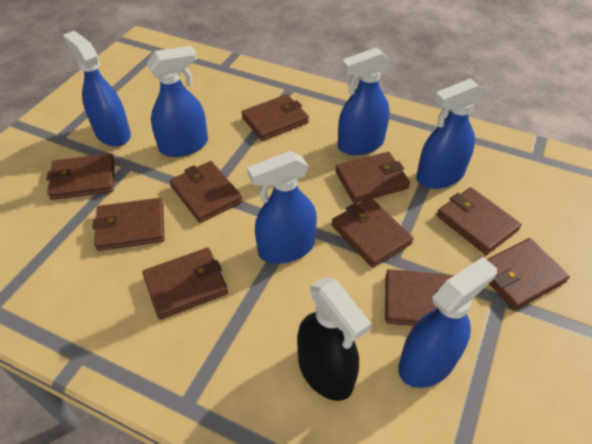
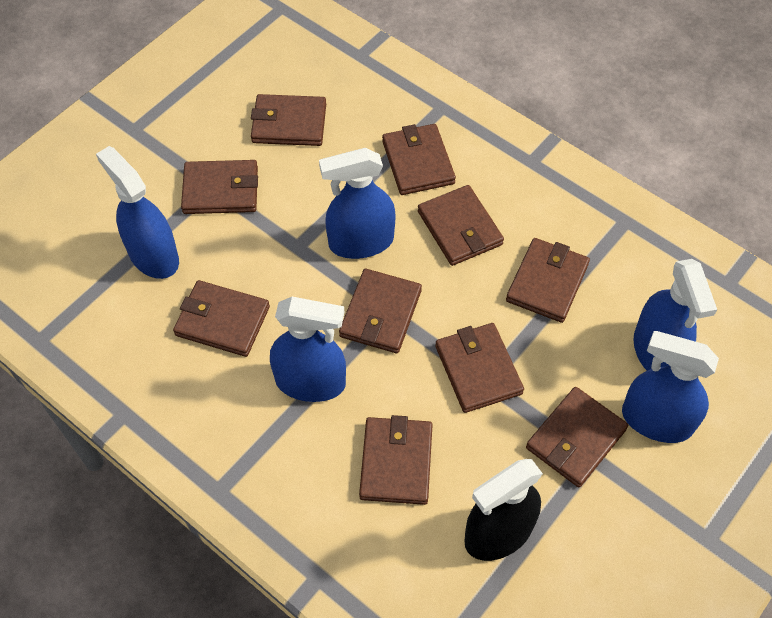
blue spray bottle: [63,31,131,147] [147,46,208,157] [247,151,317,264] [338,47,390,155] [398,257,497,388] [416,78,485,189] = 6 -> [96,146,179,279] [270,297,346,402] [319,148,396,259] [622,331,719,443] [633,259,717,371] = 5

